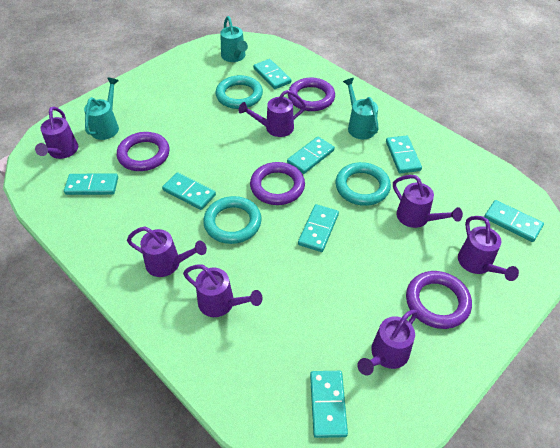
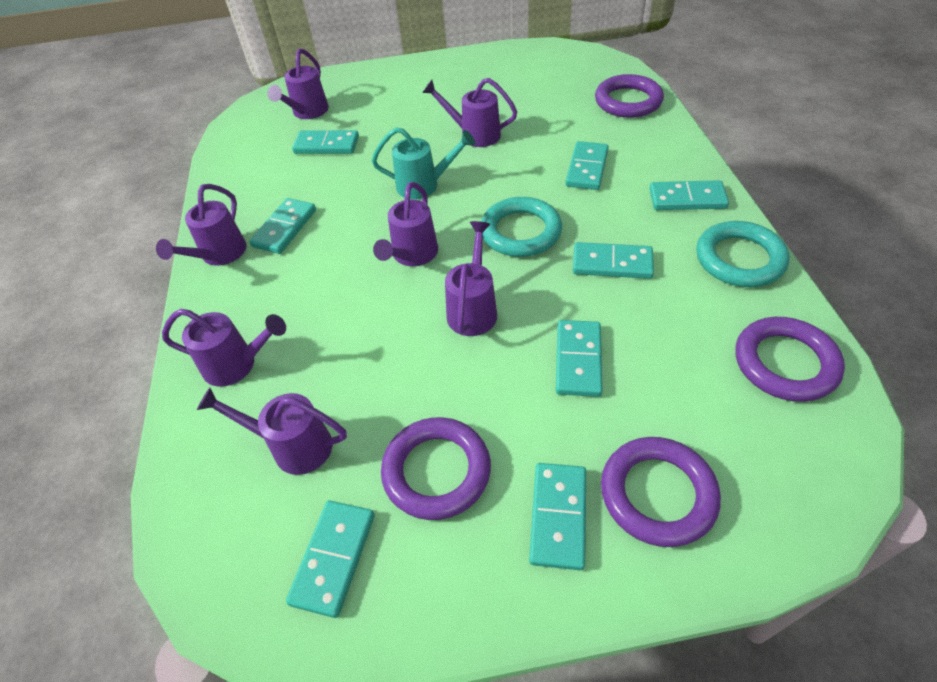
turquoise ring: [203,196,262,244] [215,75,263,109] [336,162,391,206] = 3 -> [481,197,562,257] [696,221,790,287] = 2
turquoise watering can: [84,78,119,140] [220,16,248,62] [343,78,379,139] = 3 -> [372,127,475,199] = 1

